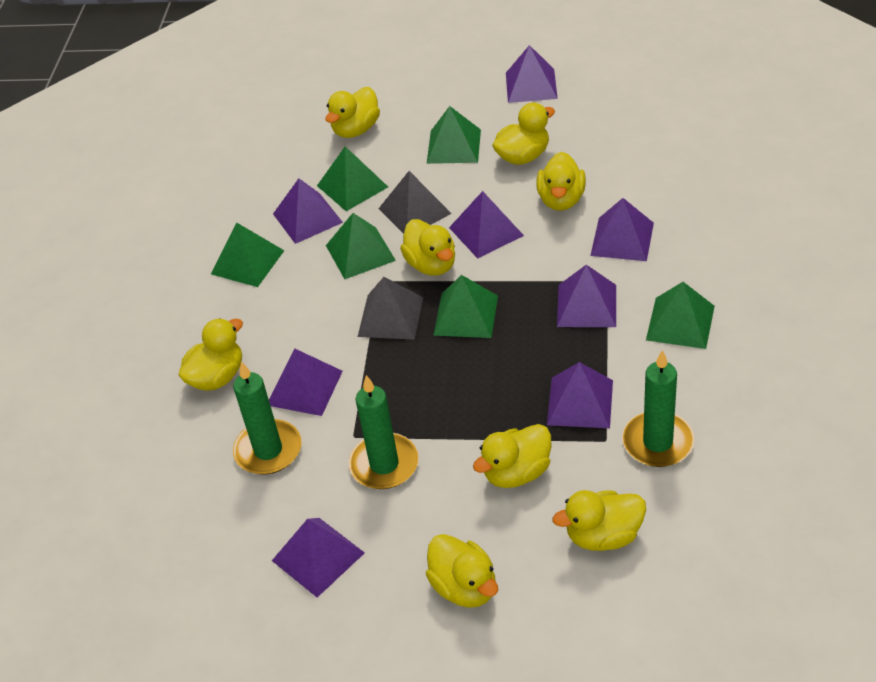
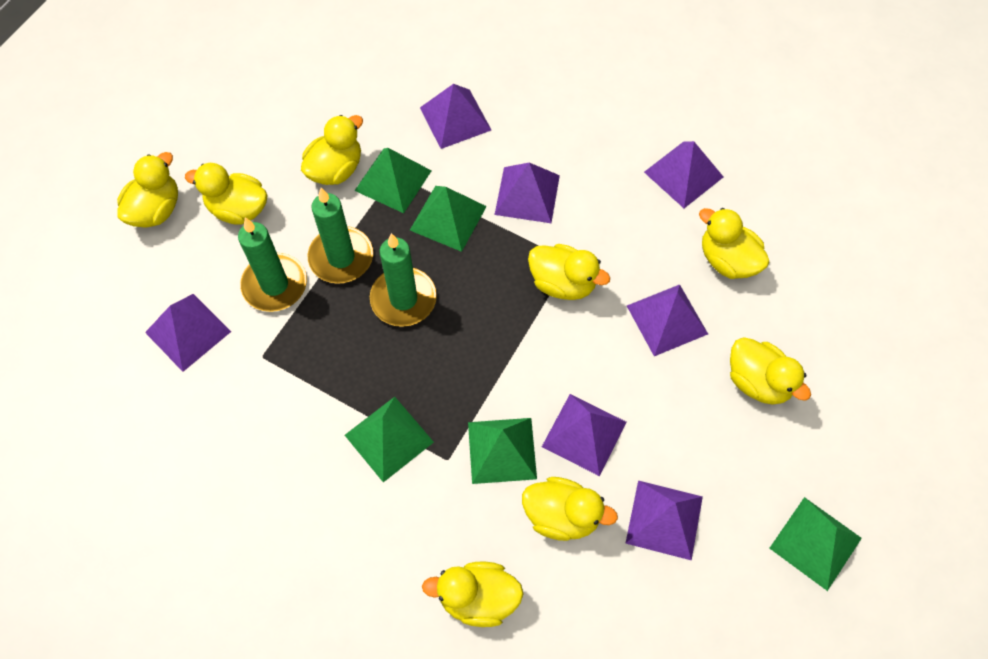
green pyramid: [211,223,284,287] [317,146,388,211] [326,213,396,279] [427,106,481,164] [433,275,498,338] [646,282,715,349] = 6 -> [345,397,434,482] [354,148,432,213] [410,186,487,252] [468,418,537,484] [770,497,862,591] = 5
grey pyramid: [358,277,423,340] [378,171,452,234] = 2 -> none = 0
purple pyramid: [269,348,343,416] [272,518,365,597] [273,178,343,244] [449,191,524,258] [506,45,558,103] [547,362,613,428] [557,265,616,327] [590,198,654,261] = 8 -> [145,294,231,372] [420,84,491,149] [494,163,560,223] [542,394,627,476] [625,480,703,561] [627,284,708,356] [644,141,723,208] = 7

